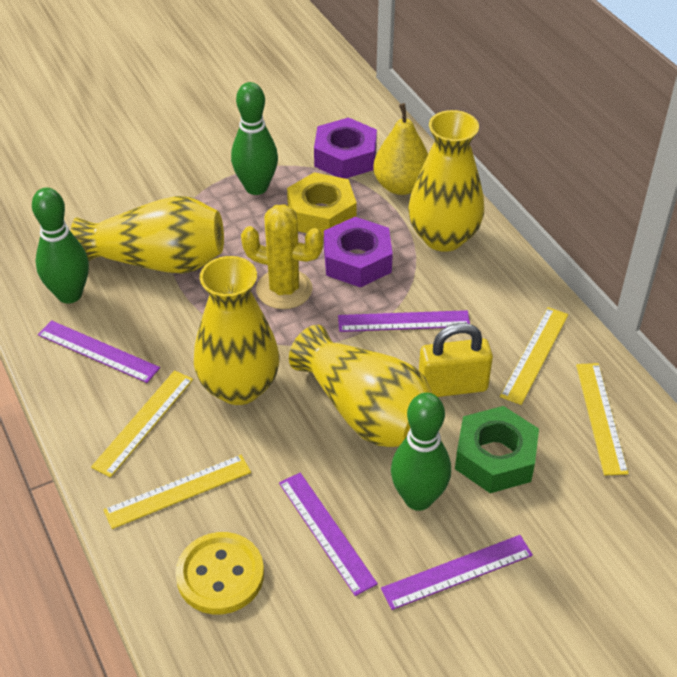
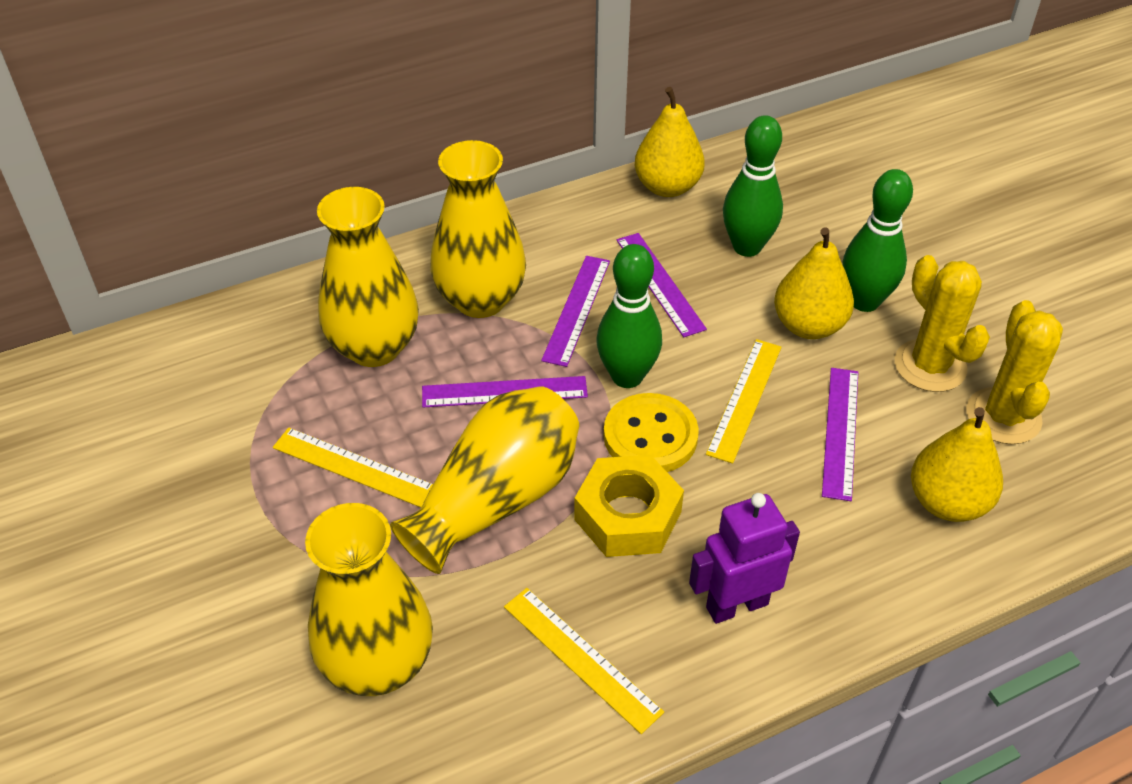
green nut: [455,406,539,493] = 1 -> none = 0
purple nut: [314,117,377,179] [324,217,393,288] = 2 -> none = 0
purple robot: none = 0 -> [689,493,800,624] = 1
yellow cactus: [241,204,323,309] = 1 -> [895,255,990,392] [966,300,1063,444] = 2
yellow padlock: [419,323,493,397] = 1 -> none = 0
yellow pear: [373,103,428,195] = 1 -> [635,87,705,197] [774,227,854,339] [911,407,1003,522] = 3
yellow ruler: [91,370,193,477] [103,455,251,529] [500,307,568,405] [576,363,629,476] = 4 -> [273,427,433,508] [504,588,664,734] [706,339,782,464] = 3

